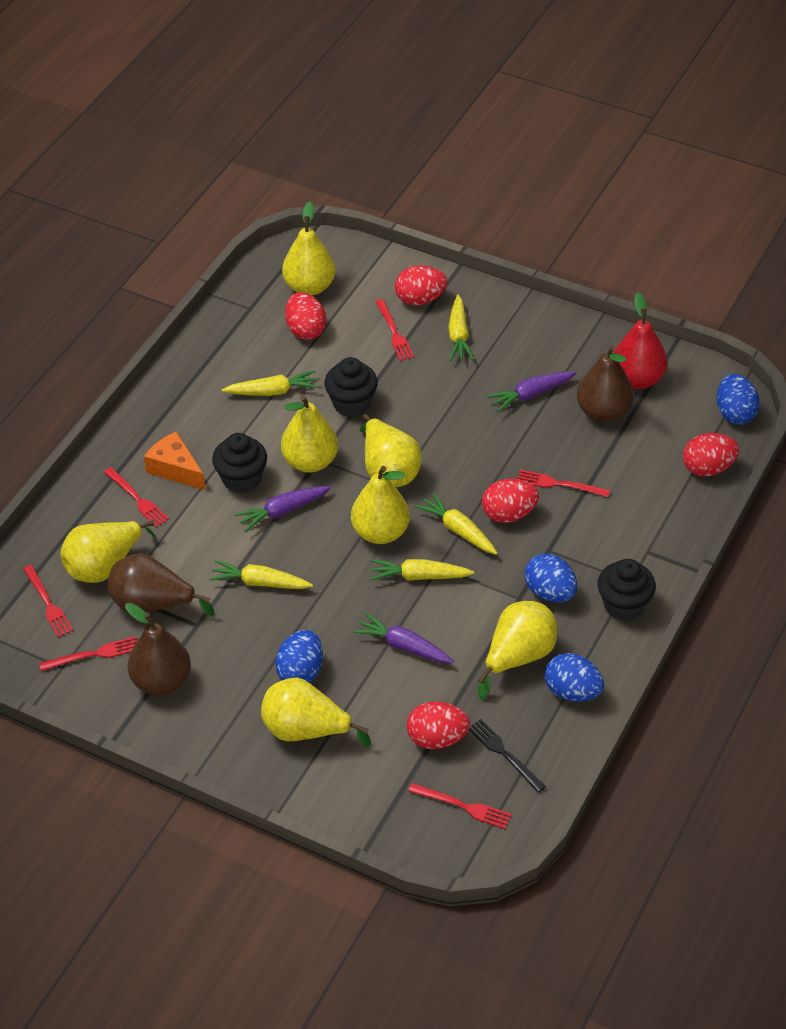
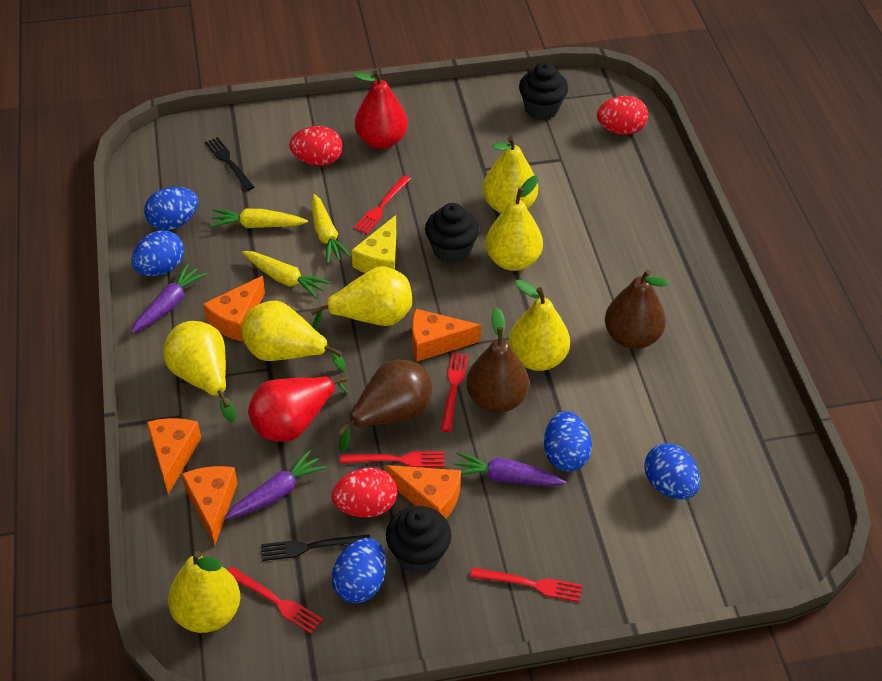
black fork: [469,719,546,793] = 1 -> [205,137,254,191] [261,534,370,561] = 2
blue egg: [275,630,323,683] [525,554,577,602] [545,653,604,702] [717,374,760,424] = 4 -> [131,230,184,276] [144,187,198,230] [332,538,386,603] [544,411,592,471] [644,443,700,500] = 5
orange cheese: [144,431,206,491] = 1 -> [147,418,201,494] [182,466,238,546] [203,276,265,342] [386,465,461,519] [412,309,481,361] = 5
red egg: [285,292,326,340] [395,266,447,305] [407,702,470,749] [482,478,539,523] [683,433,739,476] = 5 -> [289,126,343,166] [332,468,397,518] [597,96,648,135] = 3
red fork: [23,565,73,637] [39,636,137,671] [104,467,169,527] [376,299,414,361] [408,783,512,829] [517,470,610,497] = 6 -> [228,567,323,634] [340,452,444,467] [354,175,411,234] [441,352,468,432] [471,568,582,602] = 5
red pear: [613,292,667,389] = 1 -> [248,376,348,442] [354,70,408,149] = 2
yellow carrot: [209,560,313,589] [222,370,319,396] [370,559,474,581] [415,492,498,555] [448,295,474,361] = 5 -> [210,209,308,228] [242,251,331,299] [312,194,351,263] = 3
yellow cheese: none = 0 -> [352,215,396,273] = 1

